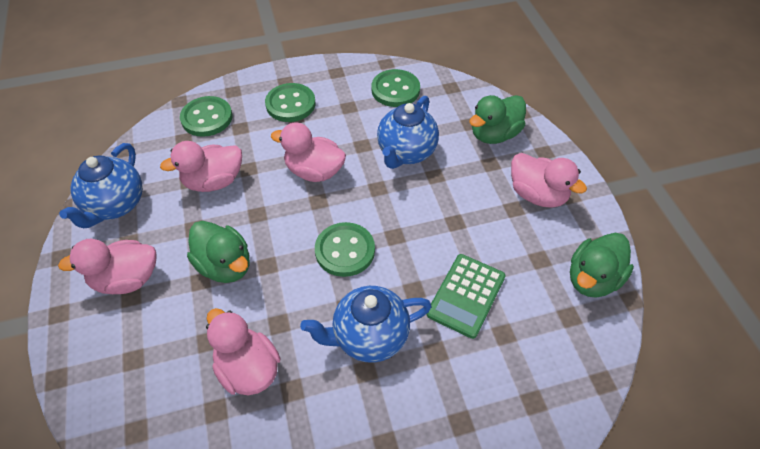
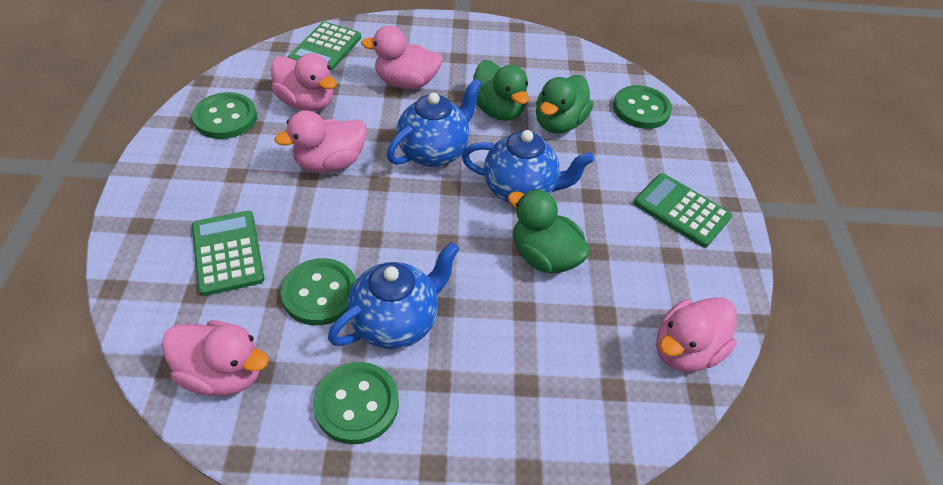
green calculator: [427,254,506,339] = 1 -> [192,211,264,296] [288,21,361,73] [634,173,732,247] = 3

